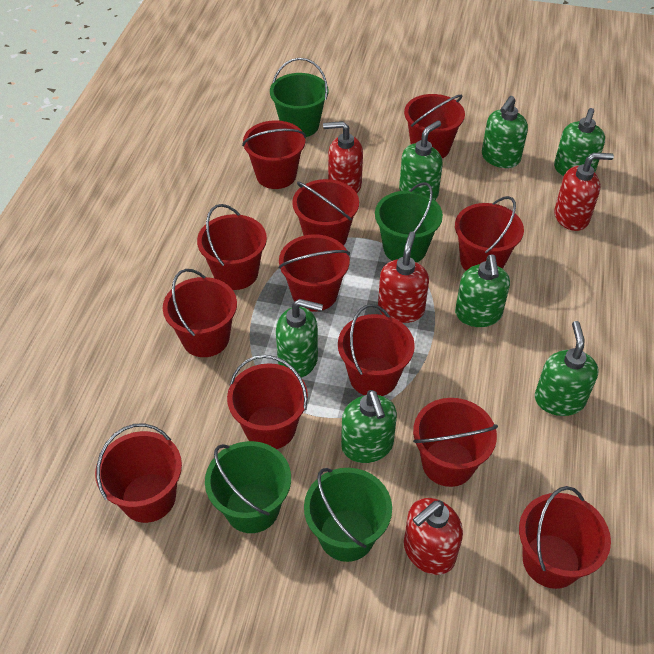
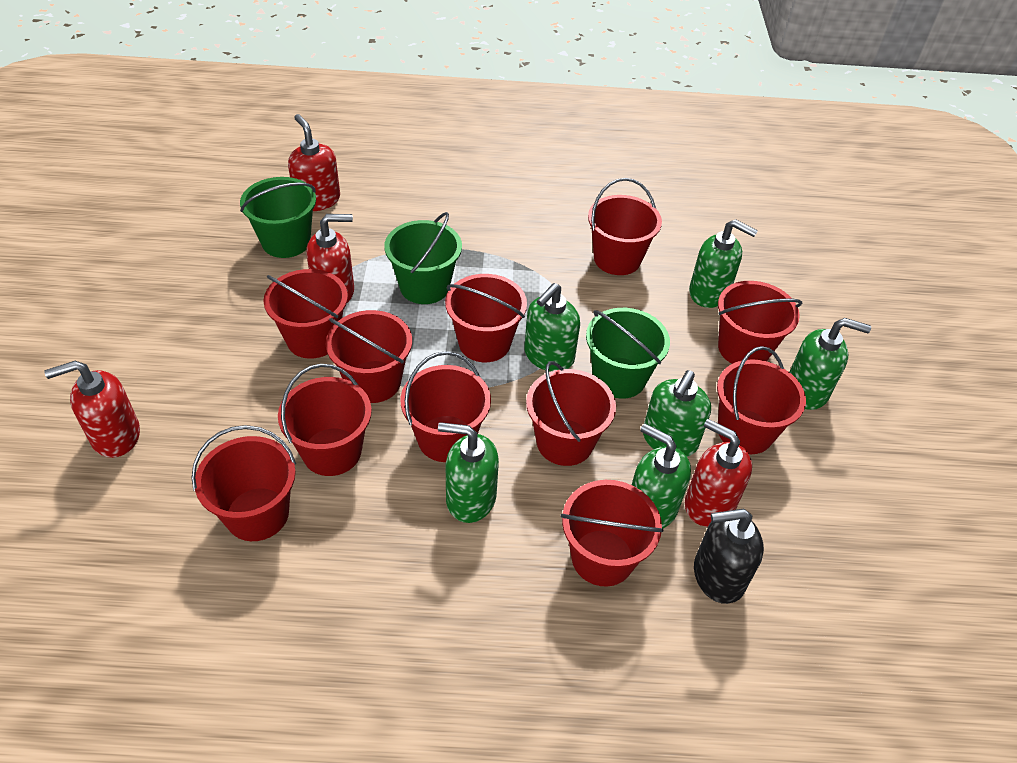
black soap dispenser: none = 0 -> [694,509,764,604] = 1
green bucket: [205,441,291,533] [270,58,329,137] [304,468,392,562] [375,182,443,262] = 4 -> [240,177,316,258] [384,212,462,304] [586,308,670,399] = 3
green soap dispenser: [276,299,323,378] [341,390,397,463] [399,120,443,200] [455,255,510,327] [482,96,528,168] [535,321,598,416] [554,108,605,176] = 7 -> [438,422,499,523] [524,283,580,371] [632,423,691,529] [643,370,711,457] [689,219,758,308] [790,318,871,410] = 6
red bucket: [95,423,182,523] [163,269,237,357] [197,204,267,290] [227,355,308,449] [242,120,306,189] [278,234,350,312] [292,179,359,246] [338,304,415,396] [404,94,465,158] [413,398,498,487] [455,196,524,271] [519,486,611,589] = 12 -> [191,425,296,541] [264,269,348,359] [278,364,372,476] [326,310,412,403] [401,351,491,462] [445,274,527,362] [526,361,616,466] [560,480,664,587] [588,178,662,275] [717,346,806,454] [718,281,802,364] = 11

